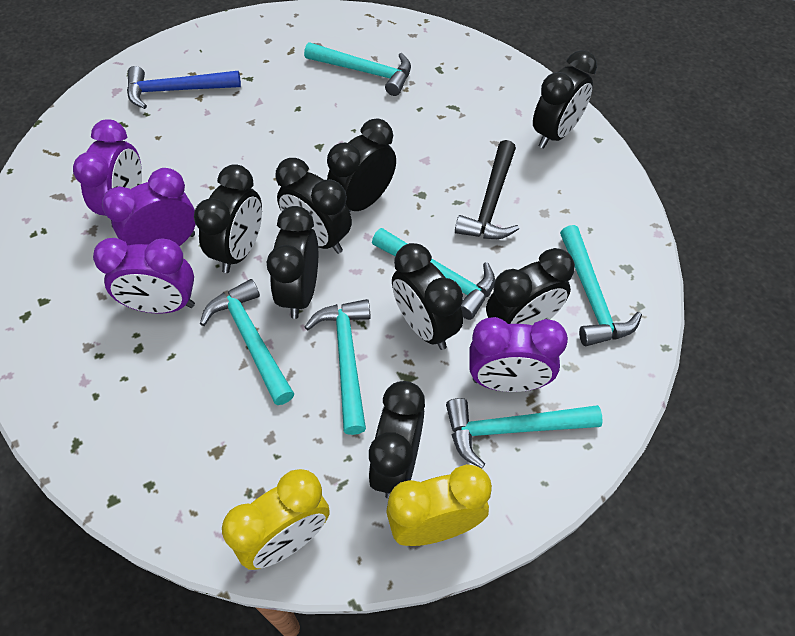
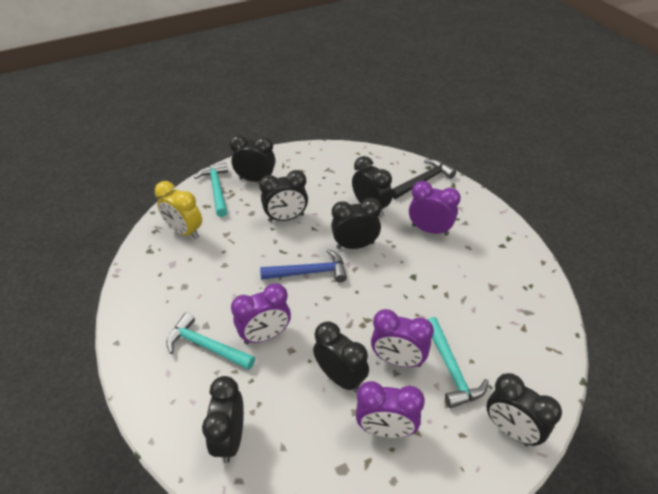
black clock: [194,164,262,273] [267,206,318,319] [275,158,352,254] [327,119,396,212] [368,381,425,499] [392,243,463,350] [486,248,575,325] [533,50,597,148] = 8 -> [202,376,244,463] [229,135,275,182] [259,170,308,222] [313,322,369,393] [331,198,381,249] [352,156,392,217] [486,373,562,446] = 7
turquoise hammer: [200,279,294,405] [304,43,411,96] [305,299,371,435] [372,228,495,320] [446,398,603,469] [560,225,642,346] = 6 -> [166,313,255,370] [194,163,228,217] [427,317,489,408] = 3
yellow clock: [222,469,330,570] [386,464,492,546] = 2 -> [155,181,202,239] = 1

